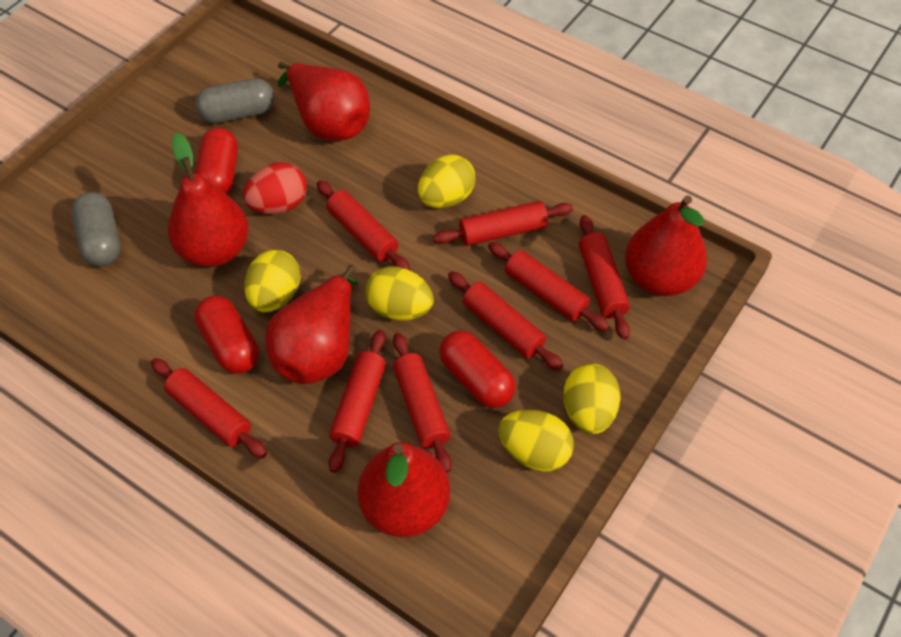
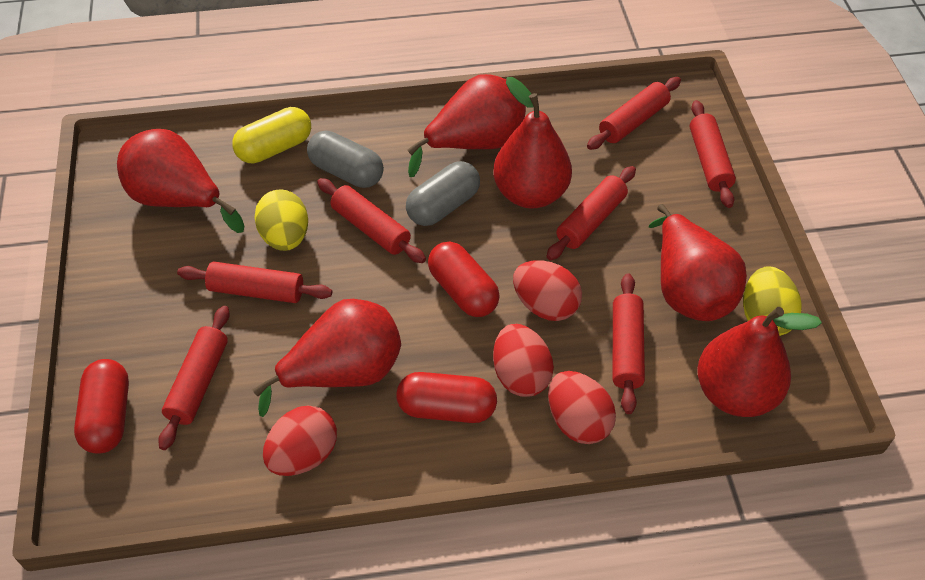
red egg: [243,162,307,214] = 1 -> [263,405,337,476] [493,324,554,397] [513,260,582,321] [548,371,616,444] = 4
red pear: [168,133,249,267] [265,264,358,384] [278,61,370,141] [357,442,450,537] [625,195,707,296] = 5 -> [117,129,244,233] [253,299,401,417] [407,74,526,177] [493,77,572,209] [649,204,747,321] [697,307,822,417] = 6
red rolling pin: [151,358,267,458] [317,180,410,270] [329,330,386,473] [393,333,452,473] [433,201,573,246] [448,271,563,370] [488,242,609,331] [579,215,630,340] = 8 -> [158,306,230,450] [177,262,332,303] [317,178,426,263] [546,166,636,260] [587,77,681,150] [613,273,645,414] [690,100,736,208] = 7
yellow capsule: none = 0 -> [232,107,311,163] = 1
yellow egg: [244,250,301,312] [365,266,434,321] [418,155,475,208] [498,409,574,472] [563,363,621,434] = 5 -> [254,189,308,251] [743,266,802,336] = 2

